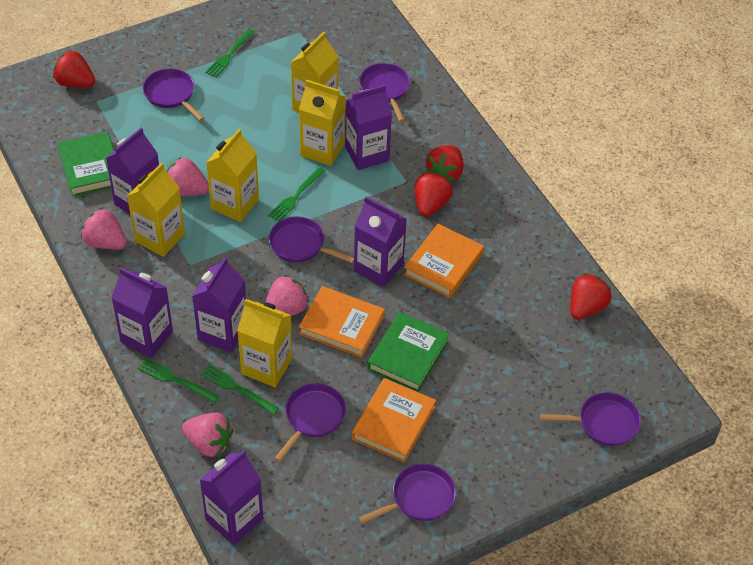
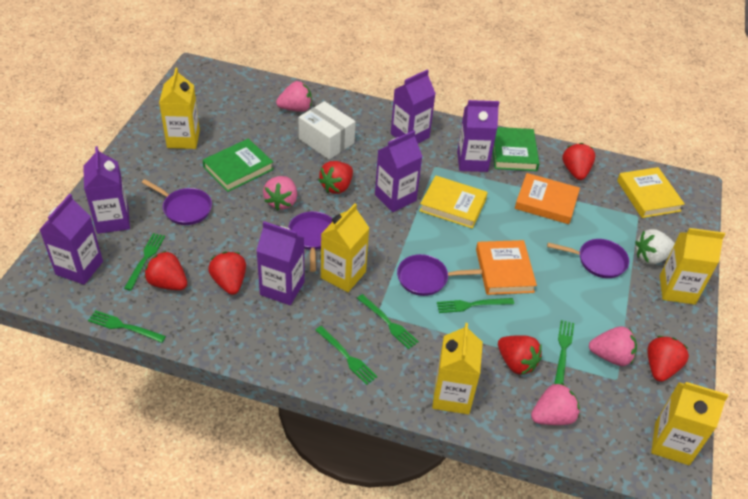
green fork: [138,357,219,403] [200,364,279,415] [205,29,255,78] [268,167,325,222] = 4 -> [88,310,166,343] [124,233,165,290] [316,326,377,385] [357,294,419,349] [437,298,514,313] [554,320,574,385] = 6
orange book: [299,286,385,358] [352,378,436,463] [404,224,484,298] = 3 -> [476,240,537,295] [515,173,580,224] = 2
purple pan: [143,68,204,121] [269,216,354,263] [275,383,346,462] [359,63,410,122] [359,464,456,524] [540,392,641,446] = 6 -> [142,179,212,225] [288,211,332,272] [397,254,482,296] [547,239,629,278] = 4
red strawberry: [53,50,95,88] [415,172,453,217] [426,145,463,182] [570,273,612,320] = 4 -> [145,251,187,290] [208,252,246,295] [318,161,353,194] [498,335,542,375] [562,143,595,180] [647,336,689,382] = 6
white box: none = 0 -> [299,101,355,160] = 1
white strawberry: none = 0 -> [635,229,675,264] = 1
yellow book: none = 0 -> [419,176,488,229] [617,167,685,218] = 2

